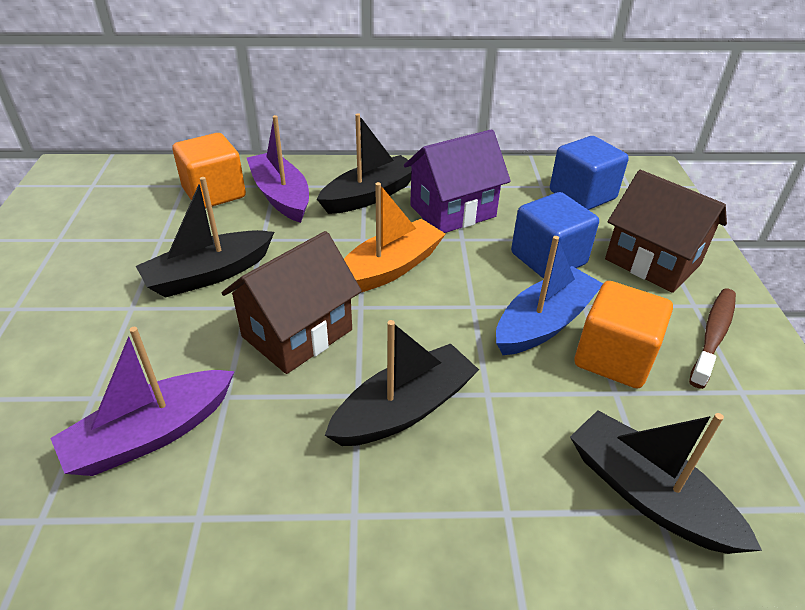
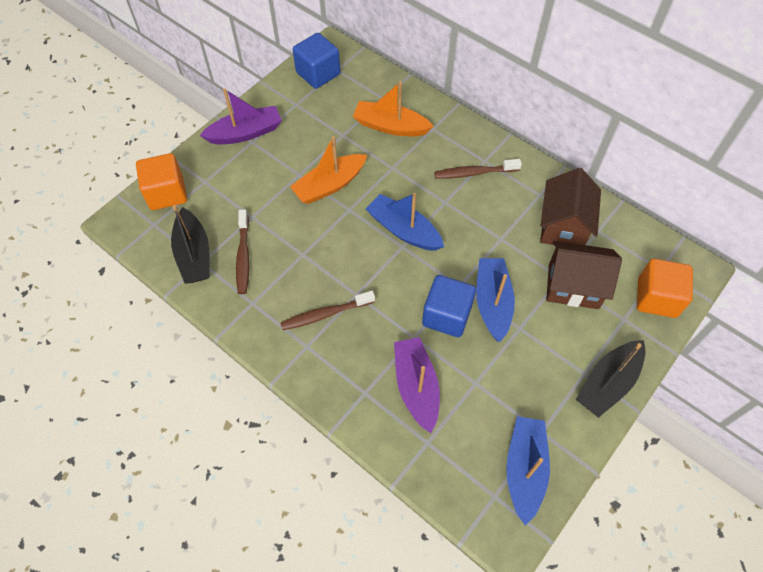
black boat: [136,177,274,298] [317,113,412,214] [325,320,479,446] [570,410,762,554] = 4 -> [171,205,210,284] [576,340,646,418] = 2
blue boat: [496,236,603,355] = 1 -> [366,193,444,251] [476,258,515,342] [506,417,550,525] = 3
brown toothbrush: [689,289,736,389] = 1 -> [236,209,249,294] [281,291,375,330] [434,159,522,179] = 3
orange boat: [344,182,446,292] = 1 -> [290,136,367,204] [353,81,434,136] = 2
purple house: [404,129,511,233] = 1 -> none = 0

